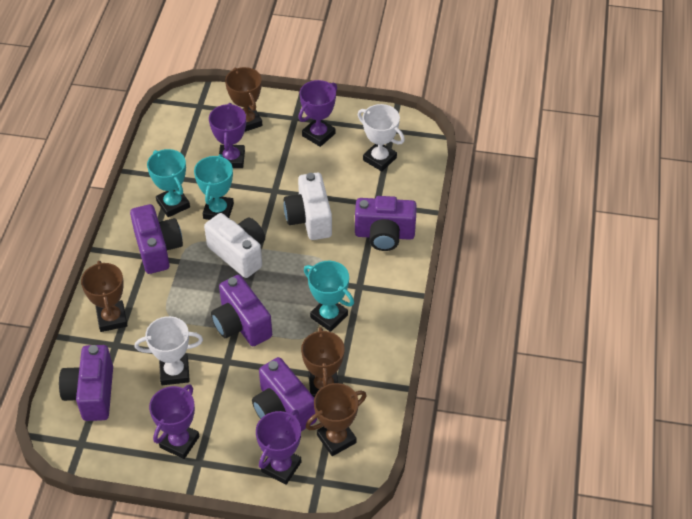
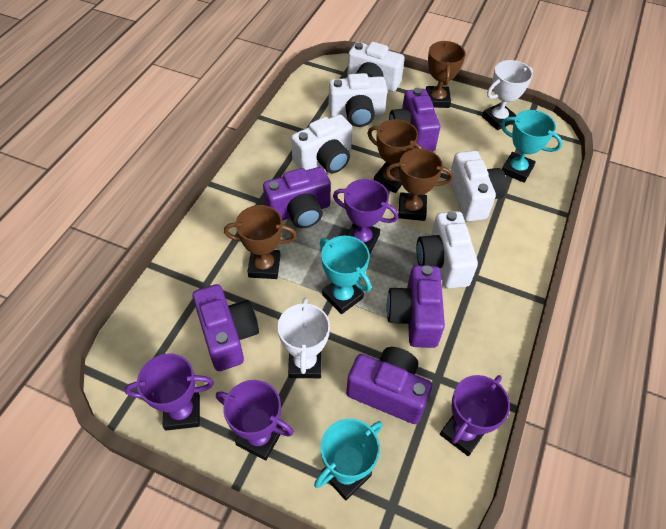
white camera: [204,213,265,278] [284,173,332,240] = 2 -> [291,114,353,173] [329,73,387,127] [347,42,405,92] [416,211,478,289] [450,151,507,221] = 5

